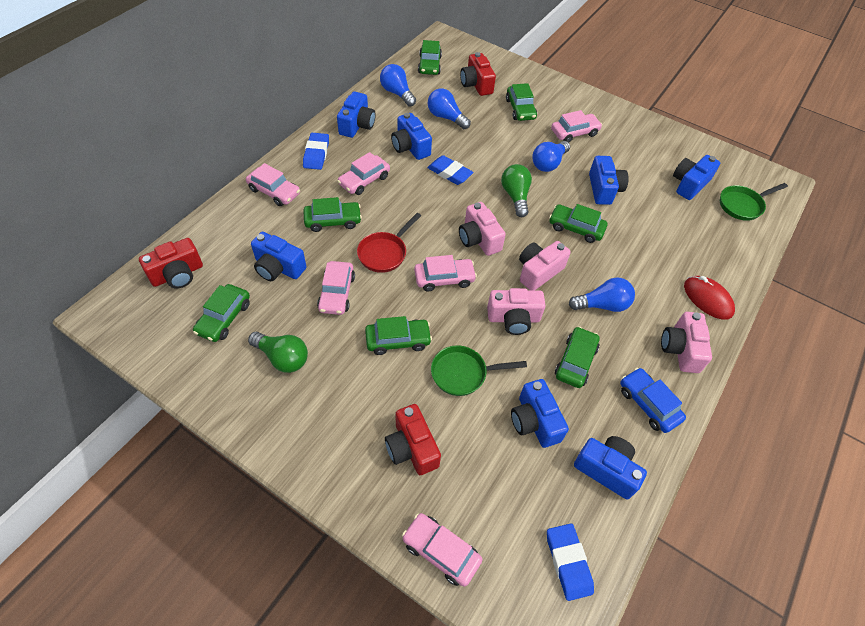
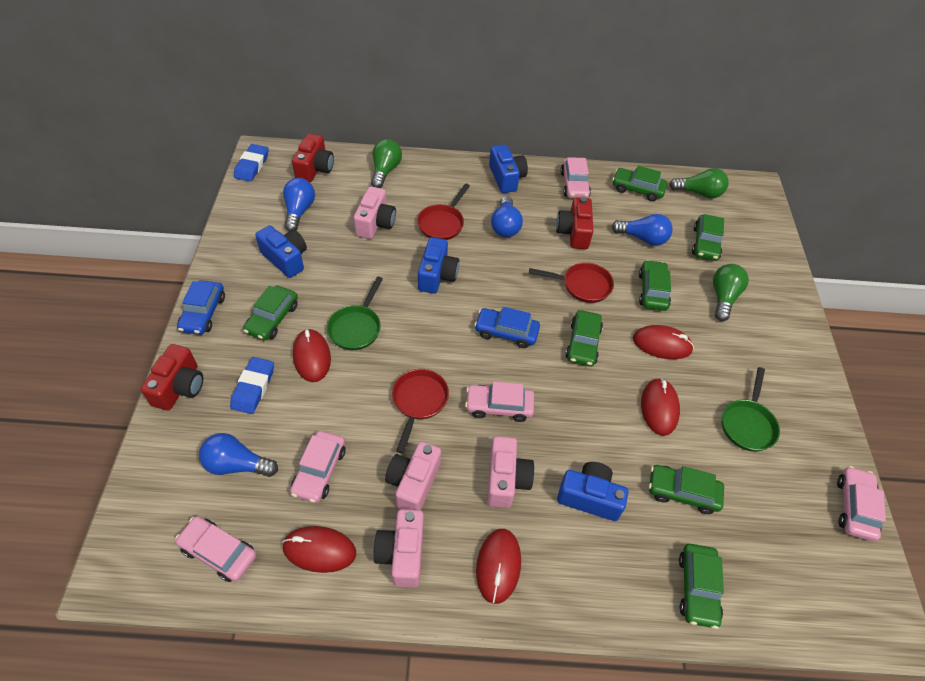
blue camera: [251,232,306,281] [337,91,375,138] [391,113,432,160] [511,379,569,448] [574,436,647,499] [589,156,629,205] [673,155,720,200] = 7 -> [255,225,307,278] [418,237,459,294] [489,144,528,193] [557,462,629,521] = 4
blue car: [620,368,686,433] = 1 -> [177,280,225,335] [474,307,540,348] = 2
blue eraser: [303,133,329,170] [427,155,474,185] [547,523,594,601] = 3 -> [230,357,274,414] [234,144,269,182] = 2
green light bulb: [248,332,308,373] [501,164,532,217] = 2 -> [371,139,402,188] [669,168,729,199] [713,264,749,321] = 3
pink car: [246,163,300,206] [317,261,355,315] [337,152,390,195] [402,513,482,587] [414,255,477,292] [551,110,602,142] = 6 -> [175,516,257,582] [290,431,346,503] [465,381,534,422] [560,157,591,198] [837,466,886,541] = 5
red mouse: [684,276,735,319] = 1 -> [282,526,356,573] [293,329,331,382] [476,529,521,604] [633,325,694,359] [641,378,680,436] = 5
red pan: [357,213,421,273] = 1 -> [392,369,449,453] [417,183,470,240] [529,262,614,303] = 3

